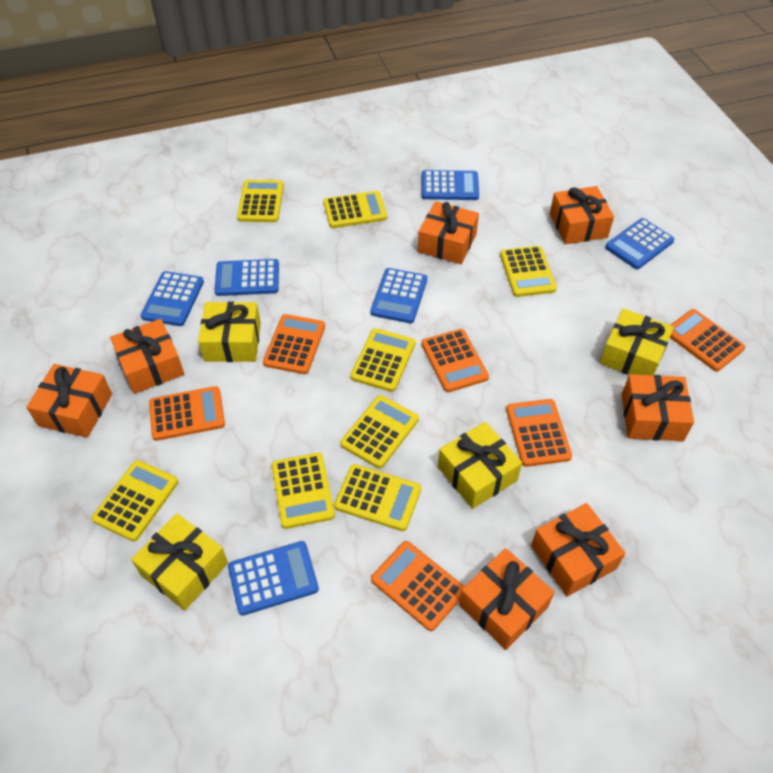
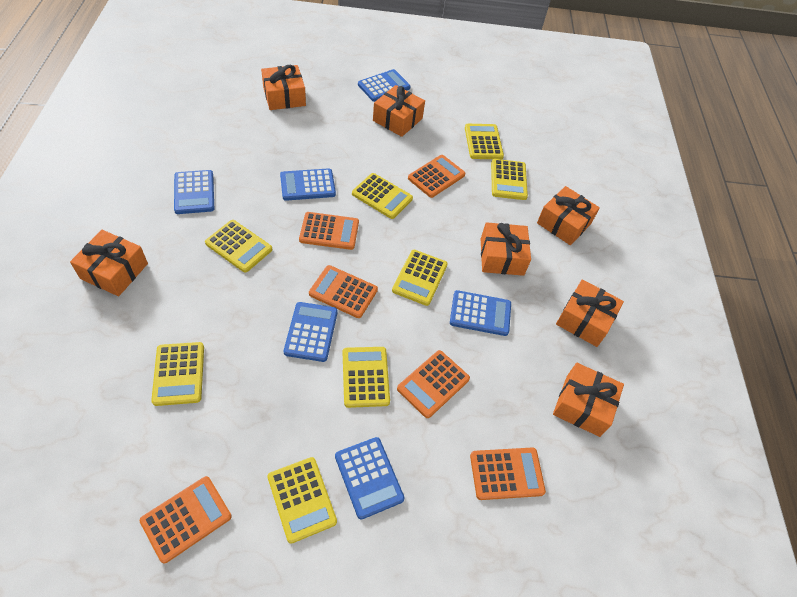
yellow gift: [131,513,228,610] [198,301,261,362] [438,422,522,509] [600,308,674,375] = 4 -> none = 0

